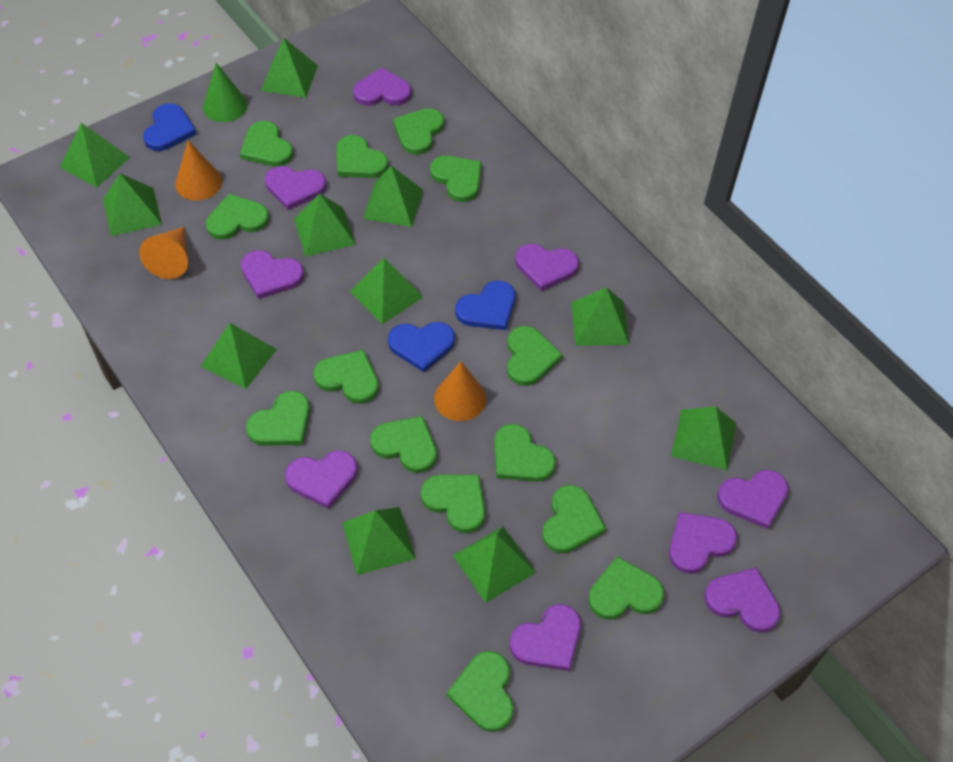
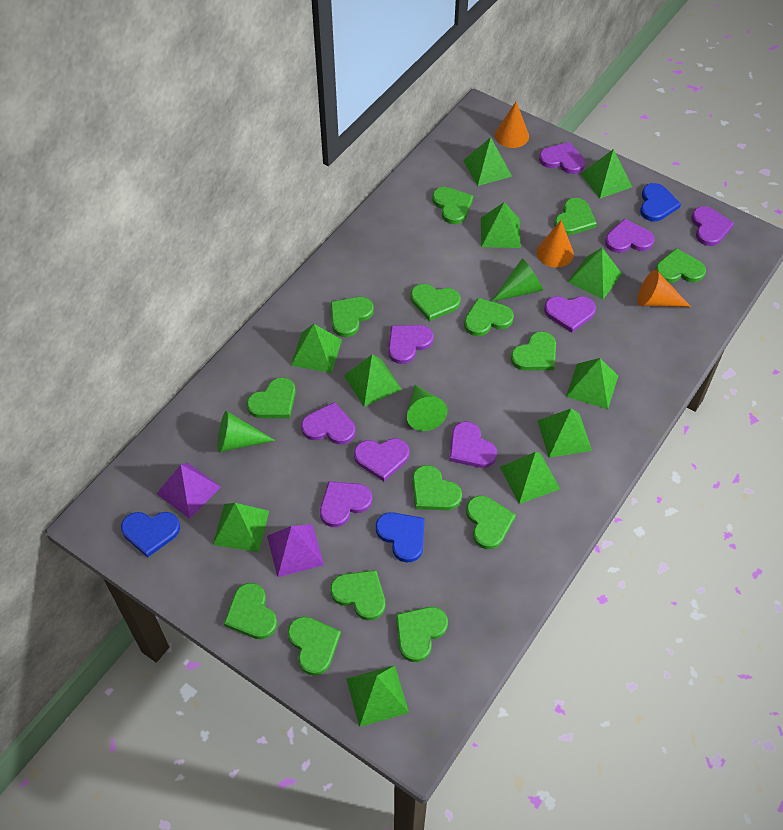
green cone: [203,63,248,122] = 1 -> [217,411,275,452] [407,385,448,431] [492,258,543,302] = 3
purple pyramid: none = 0 -> [157,463,221,519] [267,524,324,577] = 2

